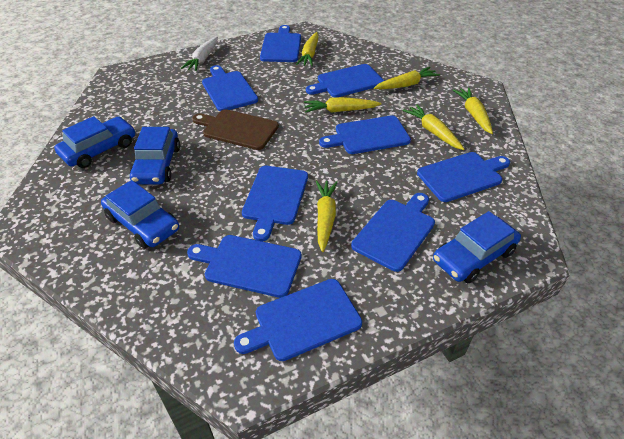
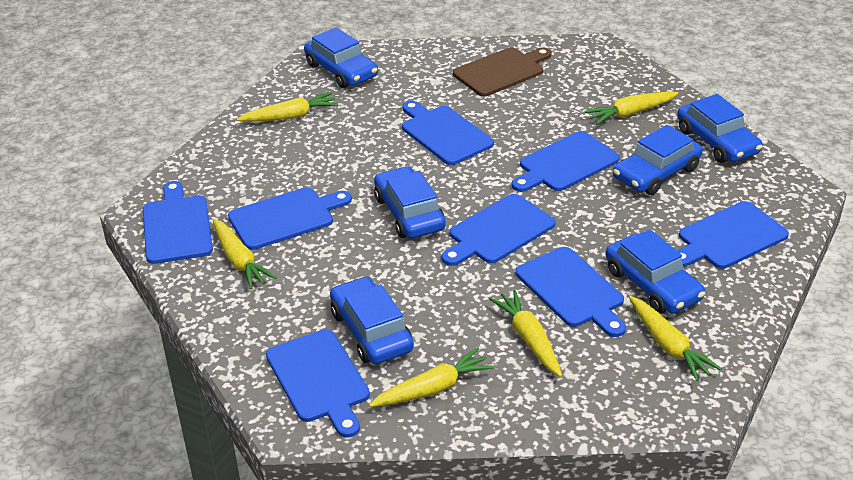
blue car: [54,116,135,168] [101,180,179,248] [130,127,180,185] [433,211,521,283] = 4 -> [304,27,378,88] [330,276,414,364] [374,166,446,239] [606,229,705,314] [613,125,703,195] [677,94,763,163] = 6
blue cutting board: [187,235,301,298] [202,65,258,111] [234,279,362,361] [242,166,308,241] [260,25,301,62] [306,64,384,97] [319,115,411,154] [351,193,435,272] [417,152,510,202] = 9 -> [143,181,213,264] [228,187,352,250] [266,329,370,438] [402,101,494,165] [442,194,556,266] [512,131,620,192] [516,247,626,337] [677,201,789,269] = 8
white carrot: [181,37,218,71] = 1 -> none = 0

